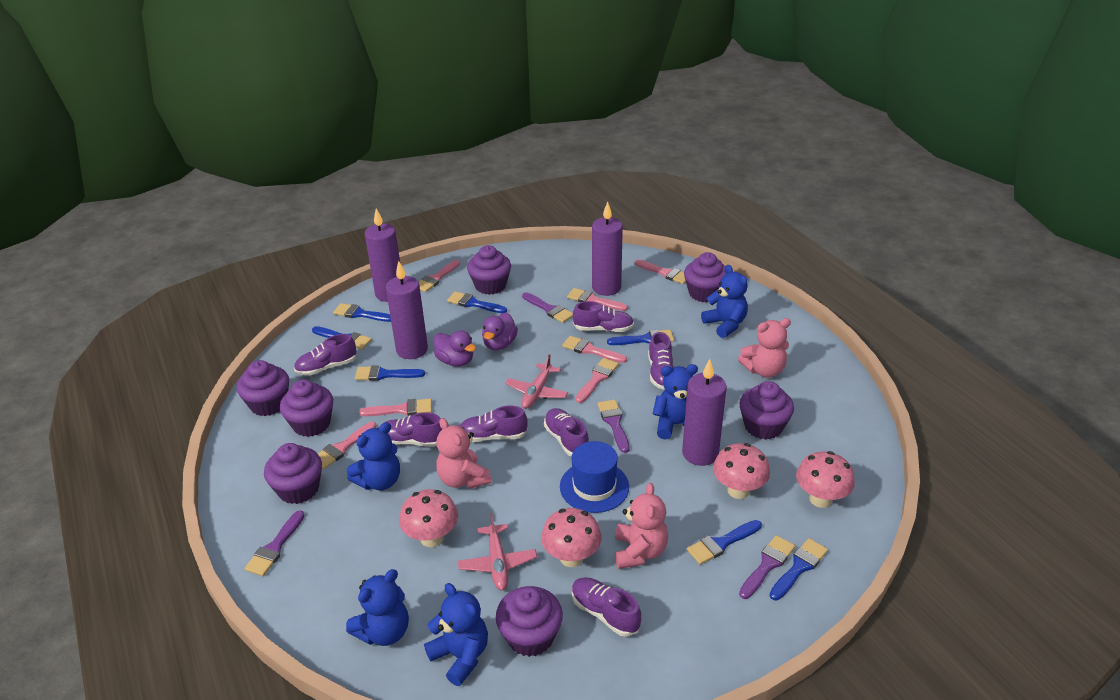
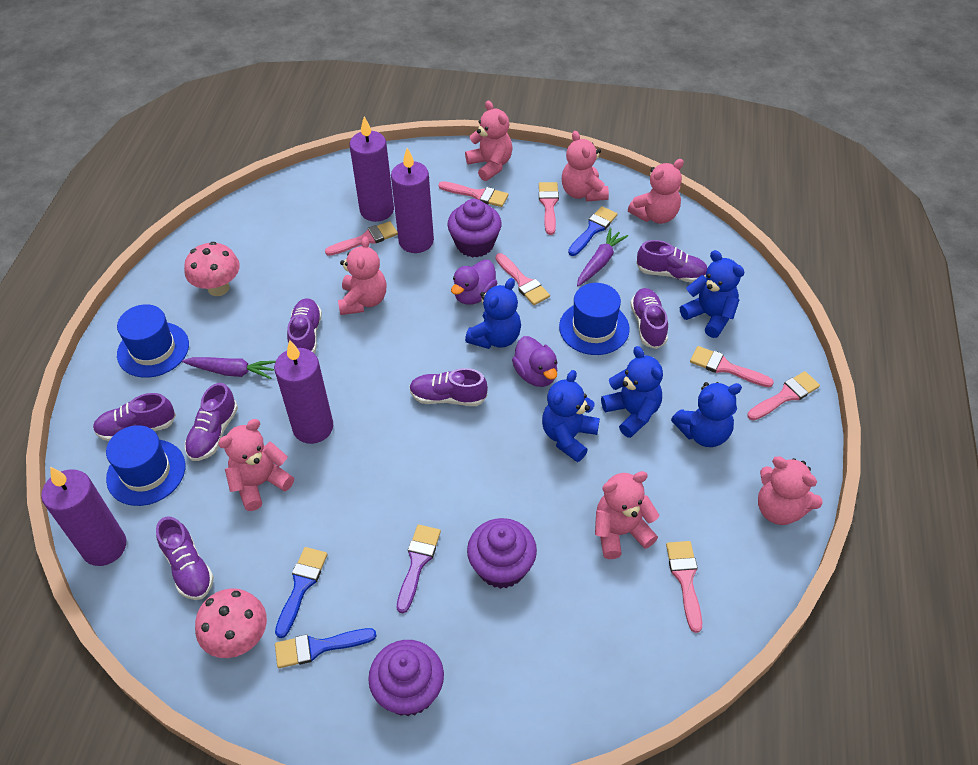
blue brush: [312,326,372,350] [333,303,391,322] [355,365,425,381] [447,291,507,313] [607,330,674,345] [687,520,762,565] [769,538,828,600] = 7 -> [275,547,328,638] [275,628,376,668] [568,206,617,256] = 3
blue hat: [560,441,629,513] = 1 -> [106,425,185,506] [117,304,189,378] [559,283,630,355] = 3
pink mushroom: [399,489,458,547] [541,508,601,567] [713,443,770,499] [796,451,855,508] = 4 -> [184,242,240,296] [195,588,267,658] = 2
pink plane: [458,513,537,590] [505,354,568,409] = 2 -> none = 0
pink teddy bear: [436,418,491,489] [615,483,668,569] [738,318,791,378] = 3 -> [218,419,294,511] [338,236,386,315] [465,101,513,181] [562,131,609,202] [595,471,659,559] [628,159,684,224] [758,456,823,525] = 7
purple brush: [245,510,305,576] [522,292,573,323] [598,399,630,453] [739,535,795,599] = 4 -> [397,525,441,613] = 1
purple carrot: none = 0 -> [182,357,276,379] [577,228,628,286] = 2
purple cupcake: [237,360,289,416] [264,443,322,504] [280,379,333,437] [467,245,511,295] [496,586,563,657] [684,252,726,303] [740,381,794,440] = 7 -> [368,640,444,716] [447,199,502,258] [467,518,537,589] = 3

